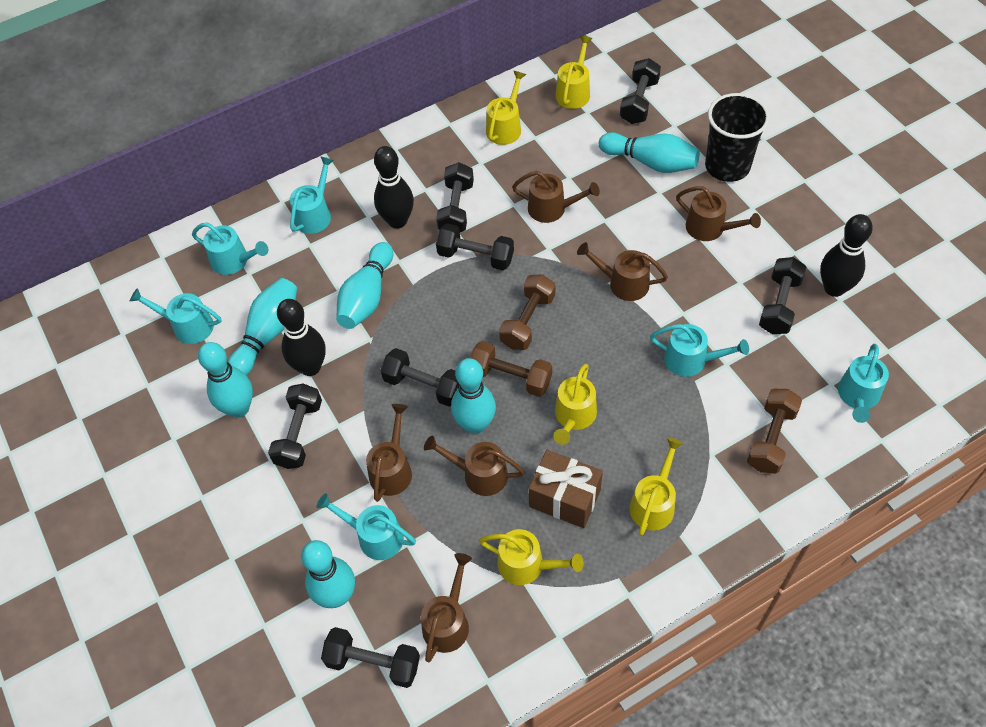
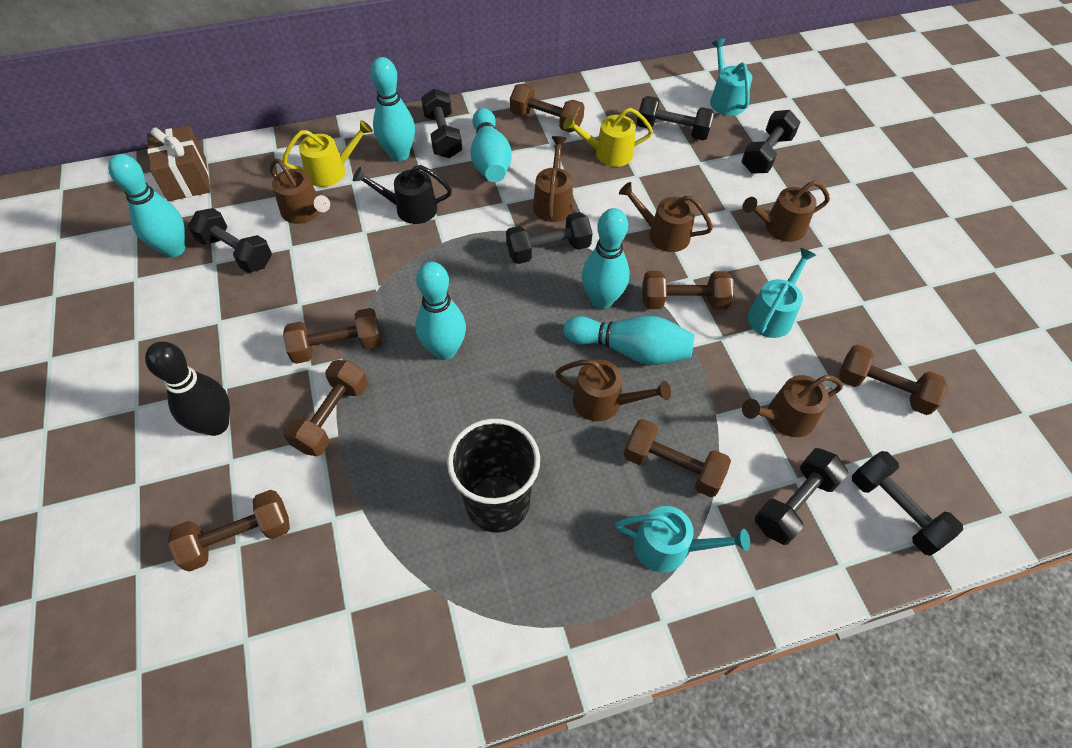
black bowling pin: [277,299,326,376] [374,146,414,229] [820,214,873,297] = 3 -> [145,342,230,436] = 1
black watering can: none = 0 -> [353,165,452,224] = 1
brown dumbbell: [470,341,552,397] [499,275,555,350] [747,389,802,474] = 3 -> [168,490,290,572] [283,308,382,364] [283,360,368,456] [510,84,585,132] [624,419,731,497] [643,271,734,310] [839,345,948,415] = 7
turquoise watering can: [130,288,222,344] [192,223,268,275] [290,156,334,234] [316,493,416,560] [650,324,749,377] [838,344,889,423] = 6 -> [615,506,750,573] [710,39,752,116] [748,248,816,338] = 3
yellow watering can: [479,529,584,585] [486,71,526,145] [554,364,597,445] [556,35,593,109] [630,437,683,536] = 5 -> [282,120,373,187] [563,108,653,167] = 2

